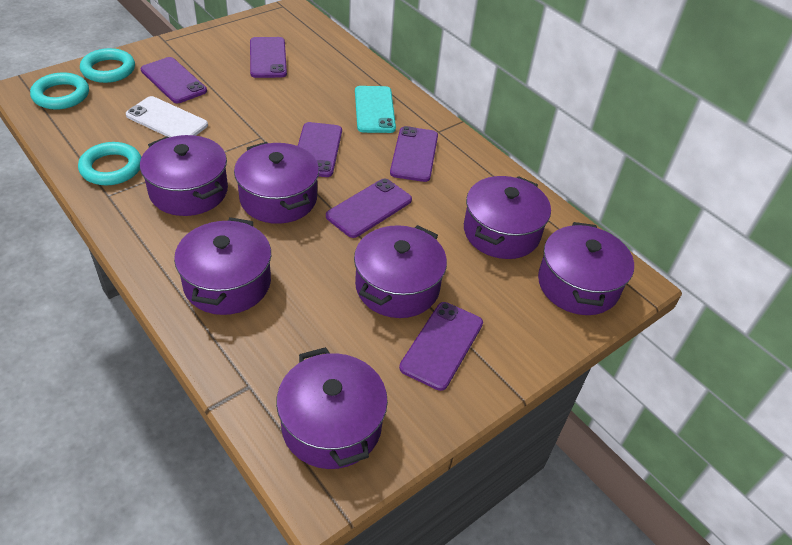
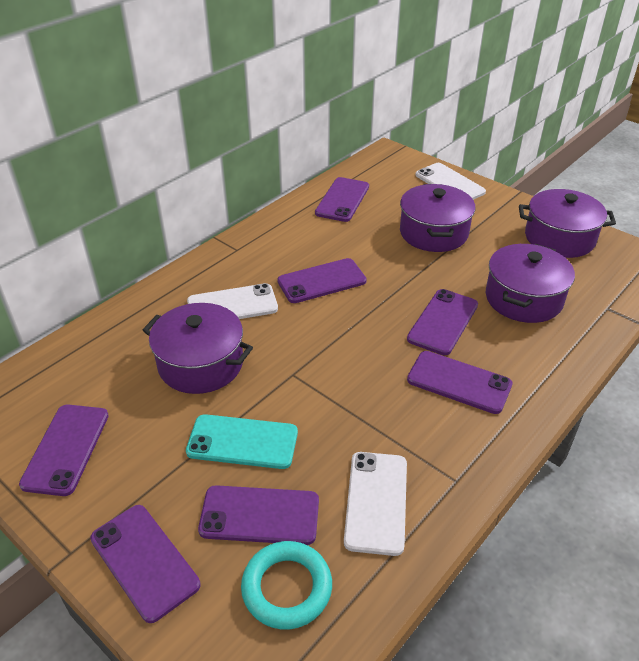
purple phone: [141,57,207,103] [250,37,287,78] [298,122,342,177] [326,179,412,238] [390,126,438,182] [399,302,483,391] = 6 -> [19,404,109,496] [90,505,200,623] [198,485,319,545] [277,258,367,303] [315,177,369,222] [407,289,478,355] [407,351,513,414] = 7
purple pot: [140,135,228,216] [174,217,271,315] [234,142,319,224] [276,347,388,469] [354,225,447,318] [464,176,551,259] [538,222,634,315] = 7 -> [143,303,253,394] [400,184,476,252] [486,244,575,323] [519,189,616,258] = 4
turquoise ring: [30,72,89,110] [78,142,141,185] [80,48,135,83] = 3 -> [241,541,332,630] = 1
white phone: [126,96,208,137] = 1 -> [187,283,278,319] [344,452,407,556] [416,163,486,200] = 3

